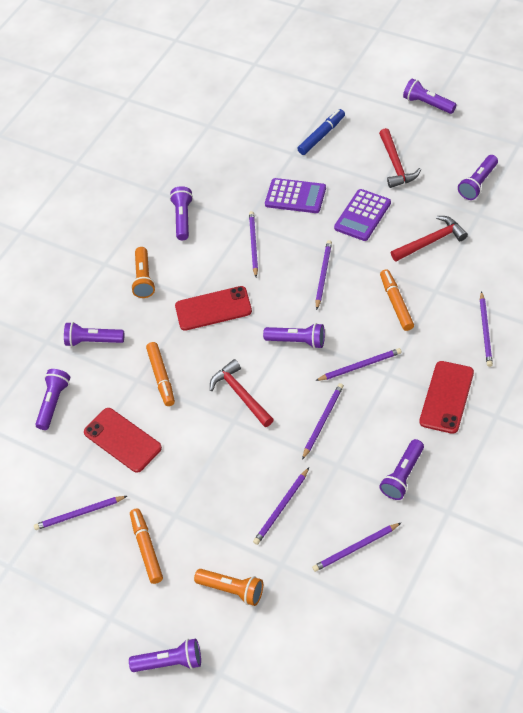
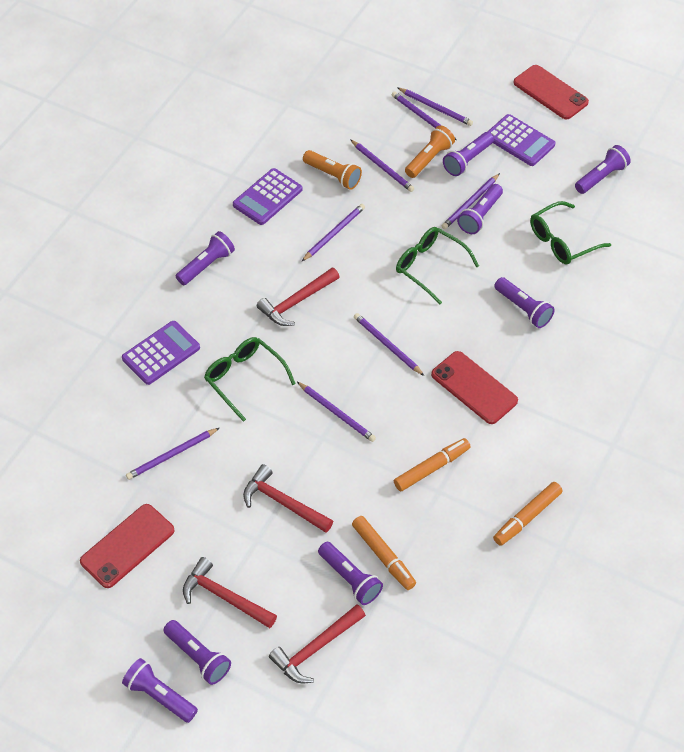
blue marker: [297,109,345,155] = 1 -> none = 0
green glasses: none = 0 -> [204,337,296,422] [396,227,479,305] [530,201,611,265] = 3
purple calculator: [265,178,326,213] [334,189,391,241] = 2 -> [122,321,200,385] [233,168,302,225] [487,114,555,166] = 3
red hammer: [210,359,274,427] [379,128,421,188] [391,216,468,262] = 3 -> [183,557,277,628] [243,464,333,533] [257,268,340,326] [269,604,366,683] = 4

